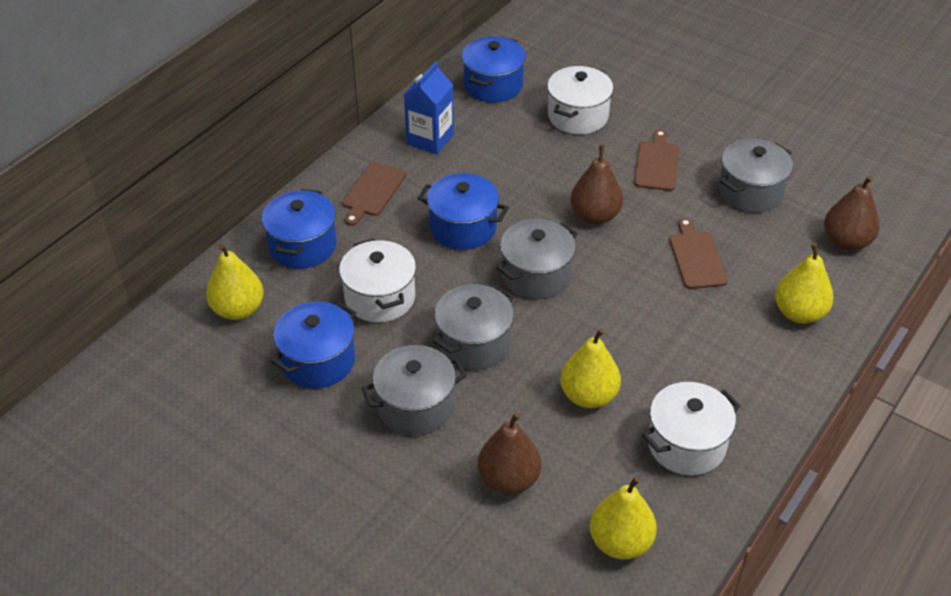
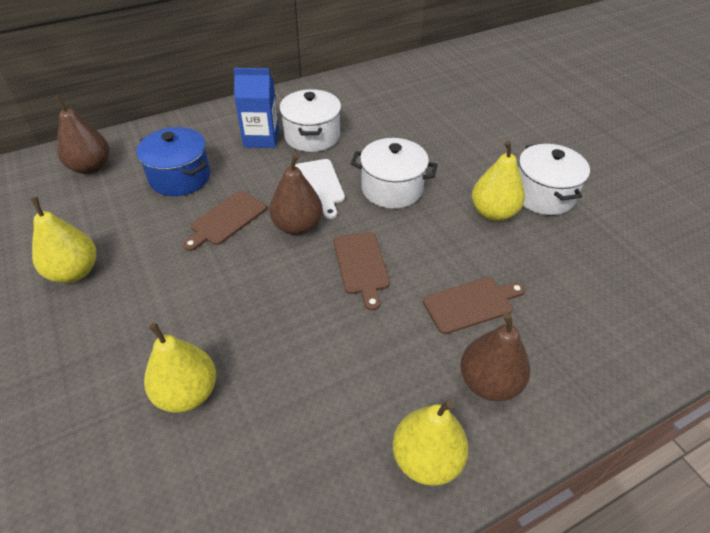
blue pot: [262,189,337,269] [271,302,357,389] [418,173,509,250] [462,36,526,102] = 4 -> [136,127,210,196] = 1
grey pot: [362,345,467,436] [433,284,514,370] [497,219,578,299] [718,139,793,213] = 4 -> none = 0
white cutting board: none = 0 -> [295,159,345,219] = 1

